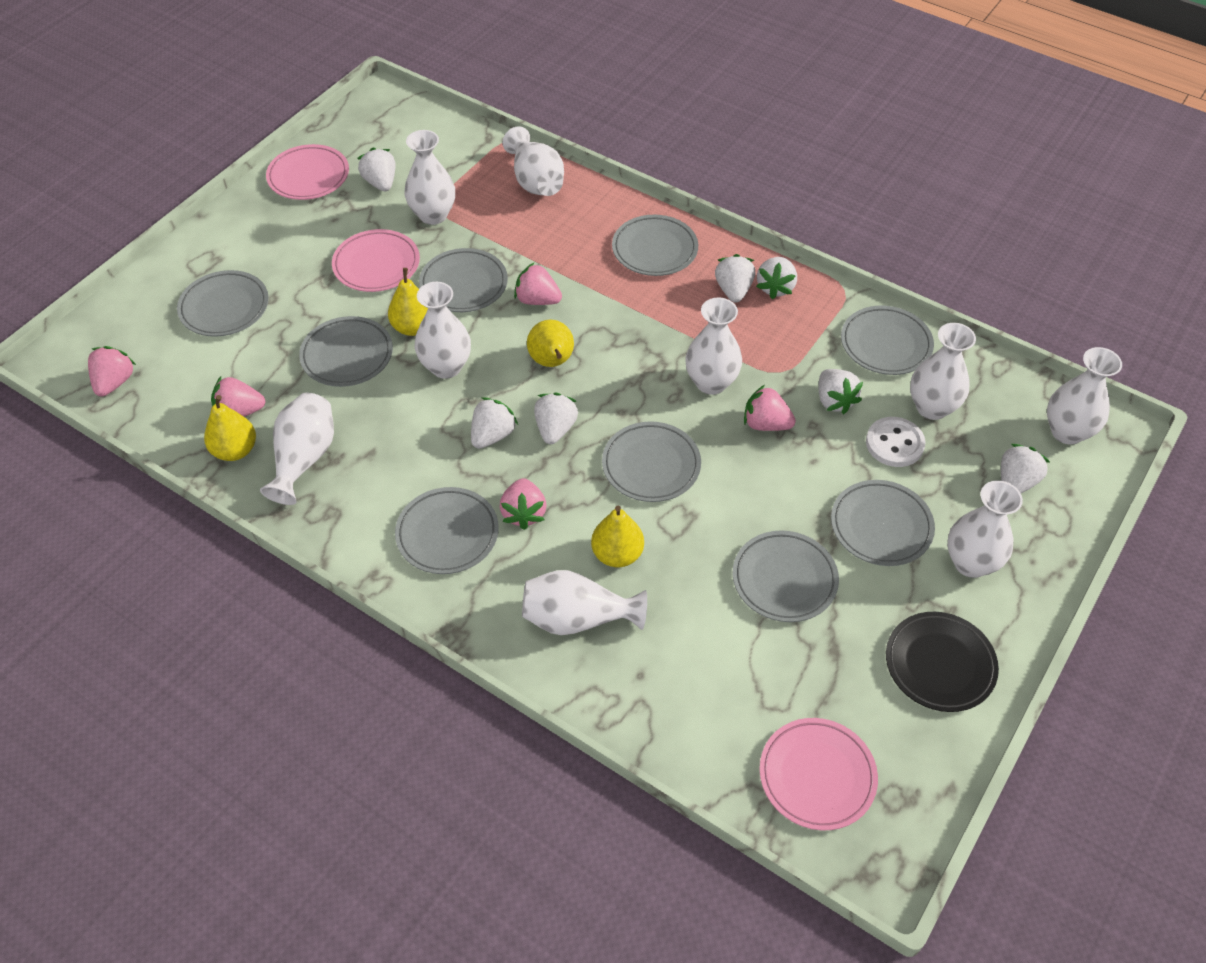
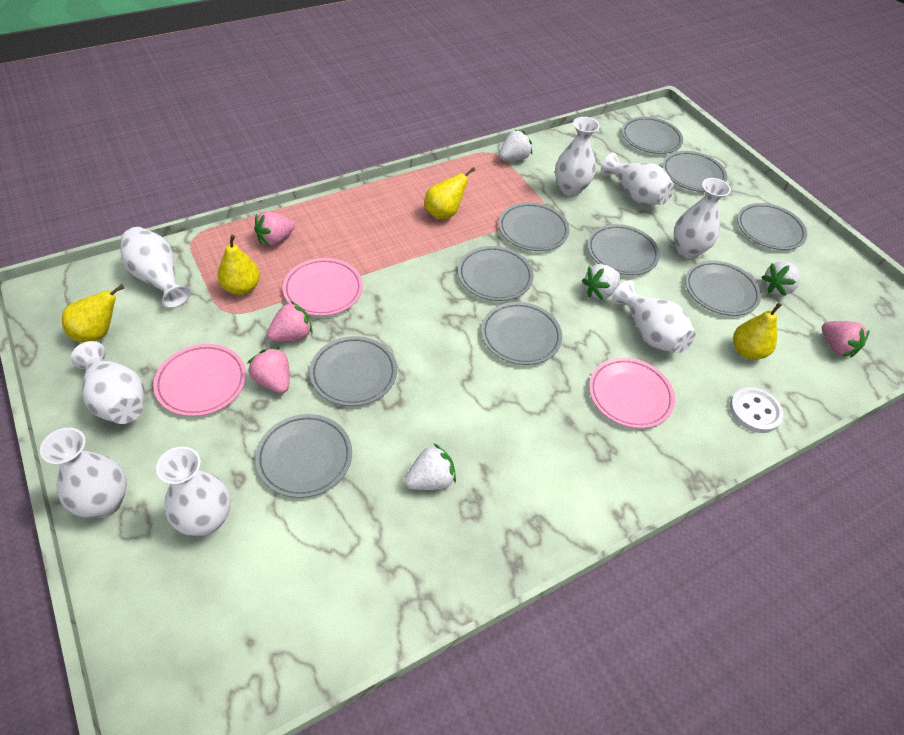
black plate: [886,612,999,712] = 1 -> none = 0
grey plate: [177,270,269,337] [299,316,393,387] [395,487,499,574] [419,248,508,312] [602,421,701,502] [612,215,698,276] [733,531,839,622] [831,480,935,566] [841,306,934,375] = 9 -> [255,414,352,498] [310,336,397,406] [458,246,534,301] [481,302,562,365] [499,202,569,251] [587,224,660,275] [622,117,683,154] [662,151,727,192] [685,260,761,316] [737,203,807,250] = 10
pink strawberry: [88,346,136,397] [211,377,265,417] [500,478,546,530] [514,263,562,305] [744,385,796,431] = 5 -> [248,347,290,393] [254,211,295,246] [267,301,313,342] [822,321,870,358] = 4
white strawberry: [358,148,396,191] [471,397,518,449] [534,393,578,444] [715,254,755,302] [756,257,797,299] [818,369,863,414] [1001,444,1050,493] = 7 -> [404,443,456,490] [499,130,532,161] [582,264,621,300] [762,261,801,296] = 4
white vase: [260,393,334,505] [405,130,455,225] [415,282,471,379] [502,126,564,196] [522,570,647,635] [685,298,742,395] [910,323,976,420] [947,481,1023,578] [1047,347,1122,445] = 9 -> [40,427,127,518] [71,341,144,424] [120,227,191,308] [156,446,231,536] [555,117,600,196] [601,153,675,205] [612,280,696,353] [674,178,731,259] = 8

